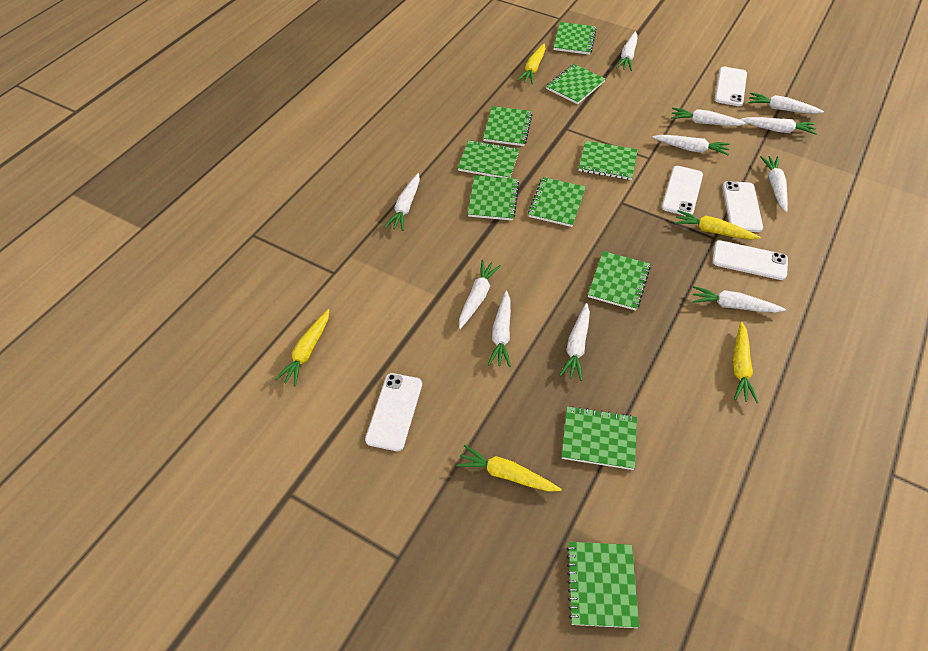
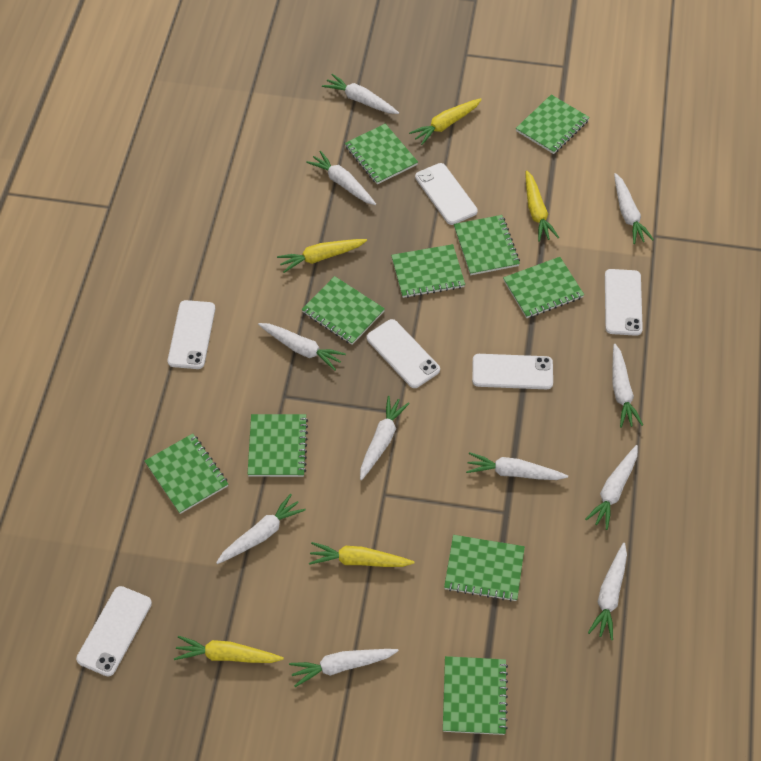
white phone: [365,373,422,451] [662,166,703,216] [712,240,788,280] [715,67,747,106] [723,181,763,232] = 5 -> [76,586,152,676] [168,300,215,369] [367,319,440,388] [415,163,478,225] [472,354,553,389] [605,269,643,336] = 6

